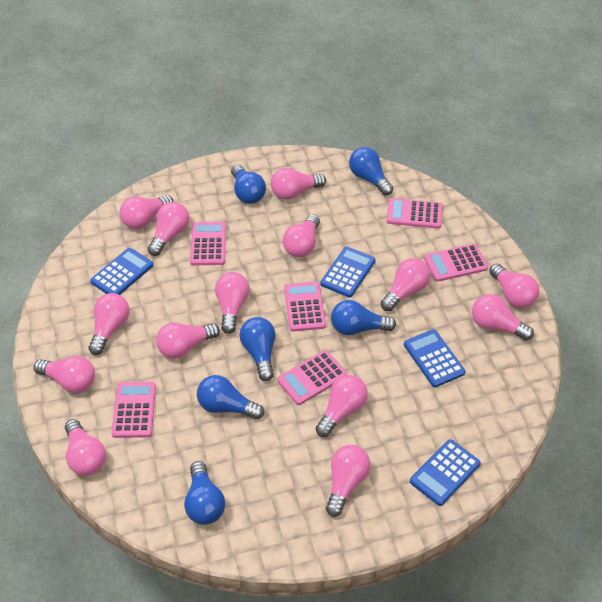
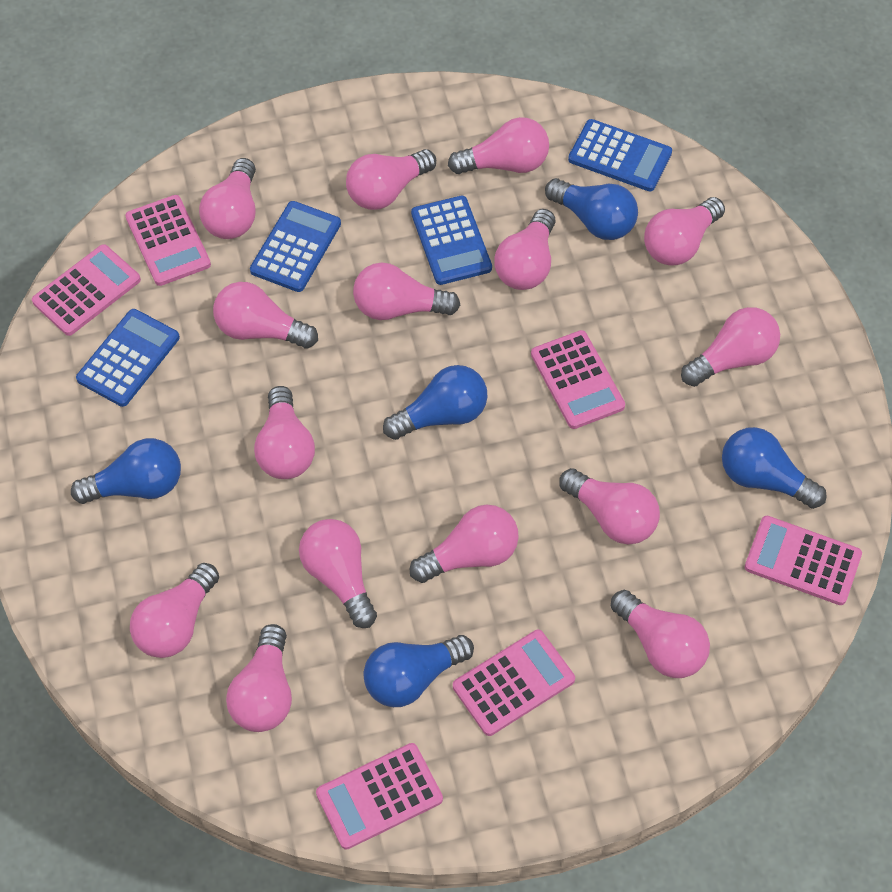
blue light bulb: [184,461,225,525] [197,375,264,420] [231,164,266,204] [239,317,275,381] [331,300,396,335] [349,147,393,196] = 6 -> [71,438,181,504] [363,635,474,707] [383,365,487,440] [545,178,638,240] [722,427,827,509] = 5
pink light bulb: [34,356,95,393] [65,419,106,476] [89,293,130,355] [120,195,173,229] [148,202,190,256] [156,323,220,359] [215,272,250,334] [271,168,326,200] [283,214,320,257] [316,375,368,437] [326,445,371,517] [381,258,430,311] [472,294,534,341] [489,264,539,308] = 14 -> [130,563,219,658] [199,158,256,239] [213,282,318,349] [226,624,292,732] [254,386,315,479] [299,519,377,628] [346,149,436,210] [353,263,460,320] [410,505,519,583] [448,117,549,174] [495,209,556,290] [559,468,660,545] [611,590,710,678] [644,197,725,266] [681,307,780,387] = 15

